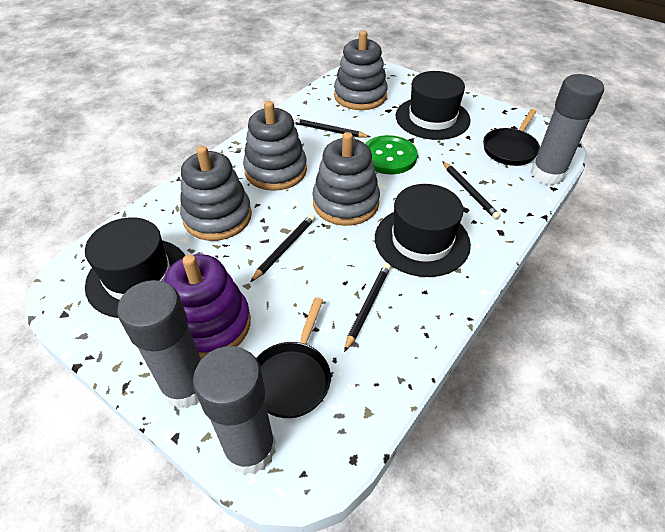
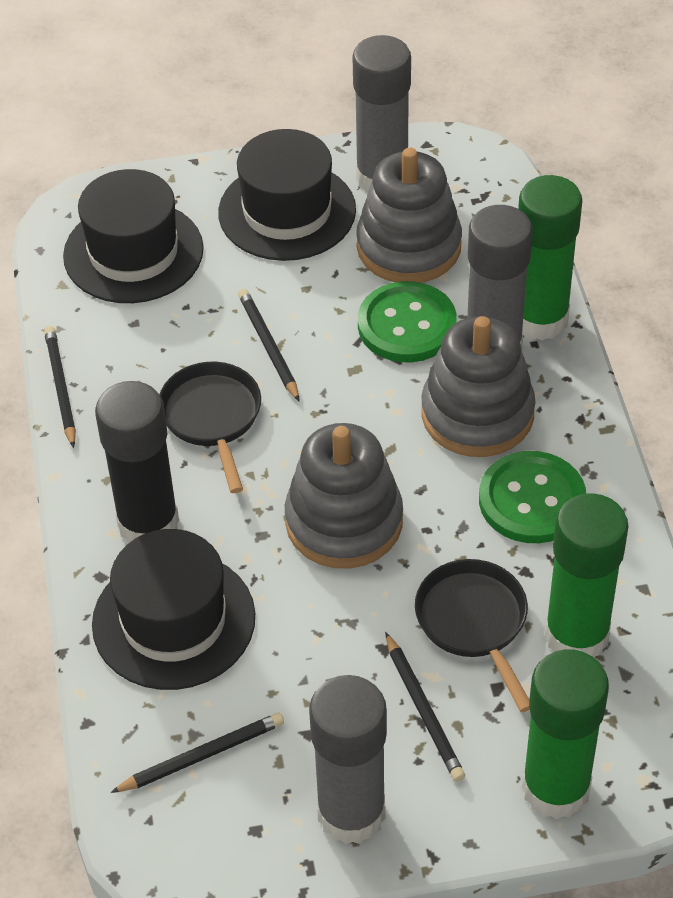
black glue stick: none = 0 -> [95,381,179,543] = 1
green button: [365,135,418,174] = 1 -> [358,281,457,362] [479,451,586,543] = 2
green glue stick: none = 0 -> [518,175,582,341] [522,649,609,819] [544,493,629,658] = 3
grey stacking toy: [180,146,252,241] [243,101,307,191] [313,132,380,226] [334,30,388,110] = 4 -> [285,423,403,569] [356,147,462,283] [421,316,536,457] = 3
purple stacking toy: [164,254,251,359] = 1 -> none = 0

